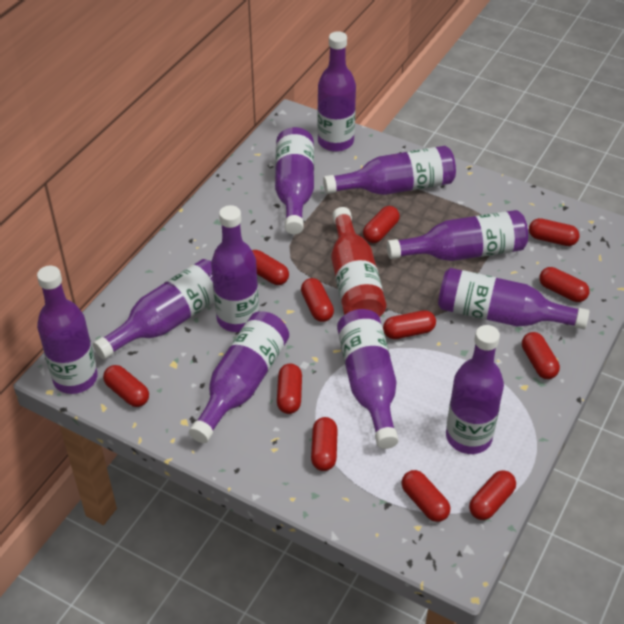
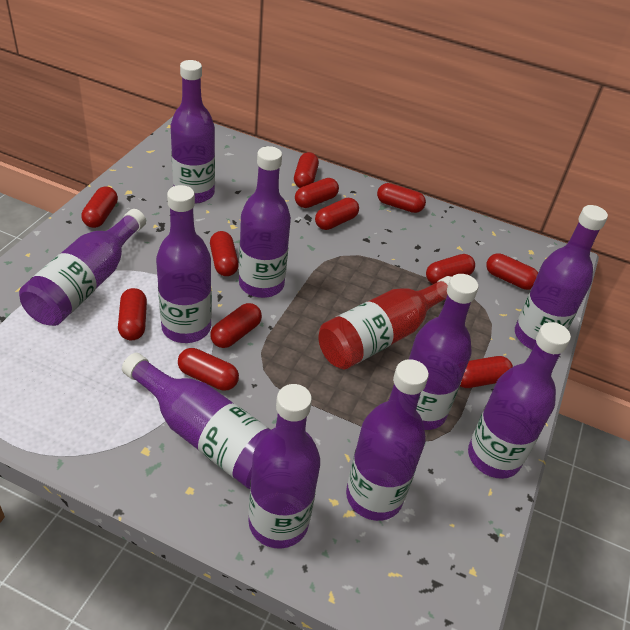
purple bottle: [37,266,98,394] [93,259,214,360] [189,312,289,443] [211,205,259,332] [275,127,314,235] [317,31,356,152] [323,146,456,195] [337,309,399,449] [387,210,528,261] [438,268,590,329] [446,325,504,454] = 11 -> [19,209,146,326] [122,353,271,489] [156,185,212,343] [170,60,215,204] [239,146,291,298] [248,384,320,549] [346,359,429,521] [409,274,478,430] [468,322,571,479] [515,205,608,350] = 10

